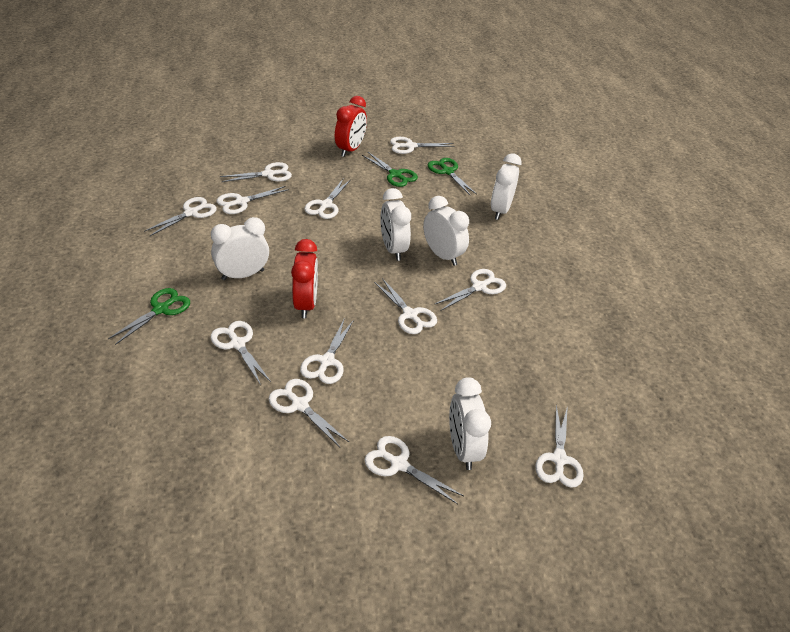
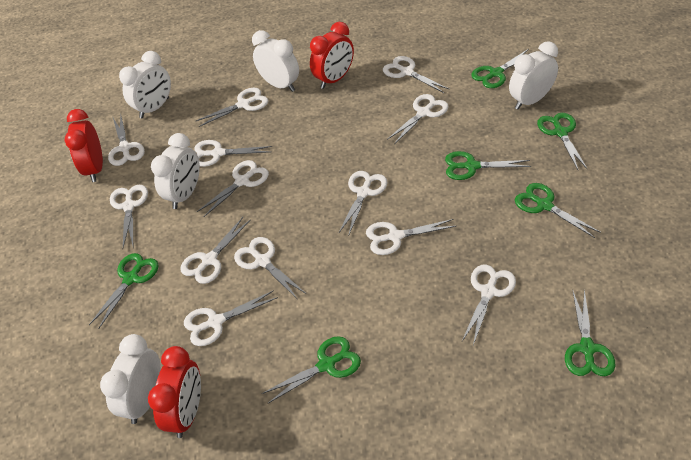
green scissors: [108,288,190,345] [362,152,418,187] [428,158,477,195] = 3 -> [89,253,159,329] [262,336,361,404] [445,151,531,180] [471,49,536,88] [515,183,601,238] [537,113,588,170] [565,289,615,376] = 7
red clock: [291,239,318,318] [335,96,367,157] = 2 -> [65,109,103,182] [148,346,201,438] [310,22,354,89] = 3
white scissors: [144,197,217,236] [211,321,271,385] [217,186,289,214] [220,162,292,182] [269,379,349,447] [300,318,354,384] [304,179,350,219] [364,436,464,504] [374,278,437,334] [390,137,455,154] [434,269,506,311] [535,405,584,488] = 12 -> [108,114,145,166] [110,185,148,247] [180,217,251,284] [184,290,278,346] [195,140,272,167] [196,87,268,127] [197,160,269,217] [234,237,305,298] [339,171,387,236] [366,219,456,255] [383,56,450,93] [387,94,449,144] [462,265,516,345] = 13

